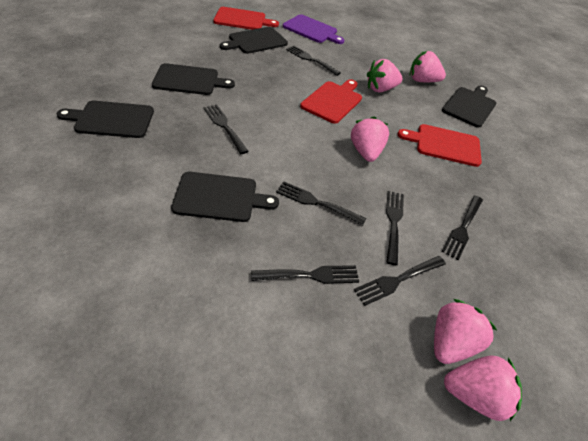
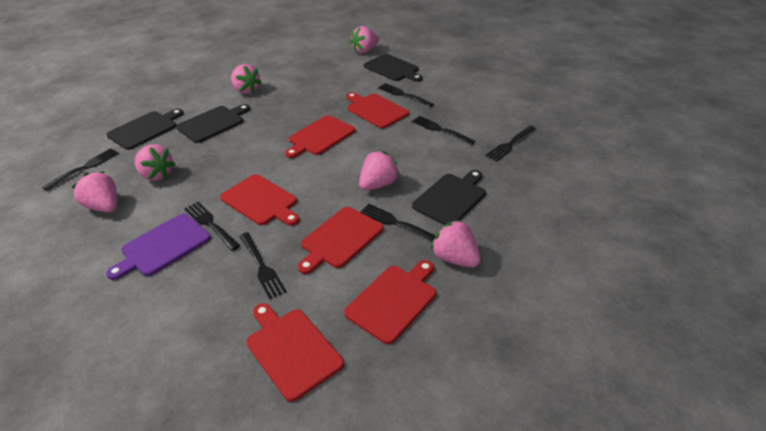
black cutting board: [57,101,154,138] [152,63,235,95] [171,172,279,222] [220,27,288,54] [442,86,496,128] = 5 -> [107,109,184,150] [176,104,250,143] [364,54,423,82] [412,170,486,225] = 4
pink strawberry: [351,116,389,162] [367,59,403,92] [410,51,446,82] [434,299,497,364] [444,356,522,421] = 5 -> [72,171,117,212] [135,144,175,181] [231,64,262,94] [350,26,379,53] [359,151,400,190] [431,220,481,267] = 6
red cutting board: [213,7,279,30] [300,79,362,124] [398,124,482,167] = 3 -> [220,174,299,226] [246,303,344,402] [285,115,355,158] [298,207,383,274] [344,260,436,344] [346,92,409,128] = 6

